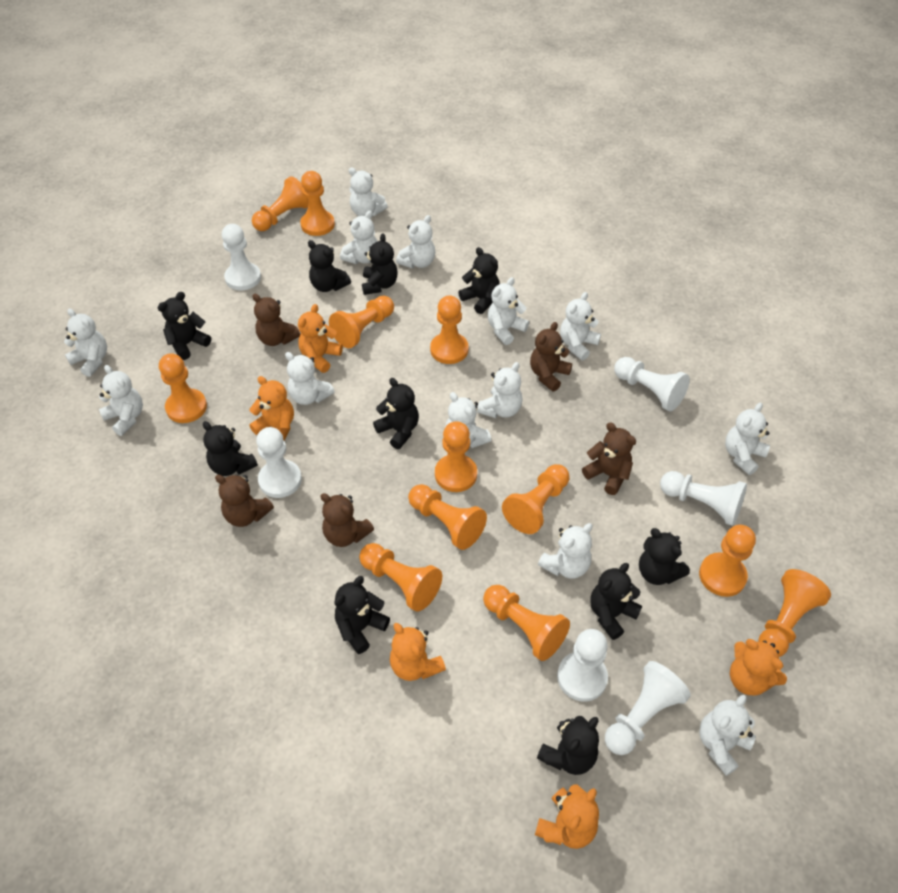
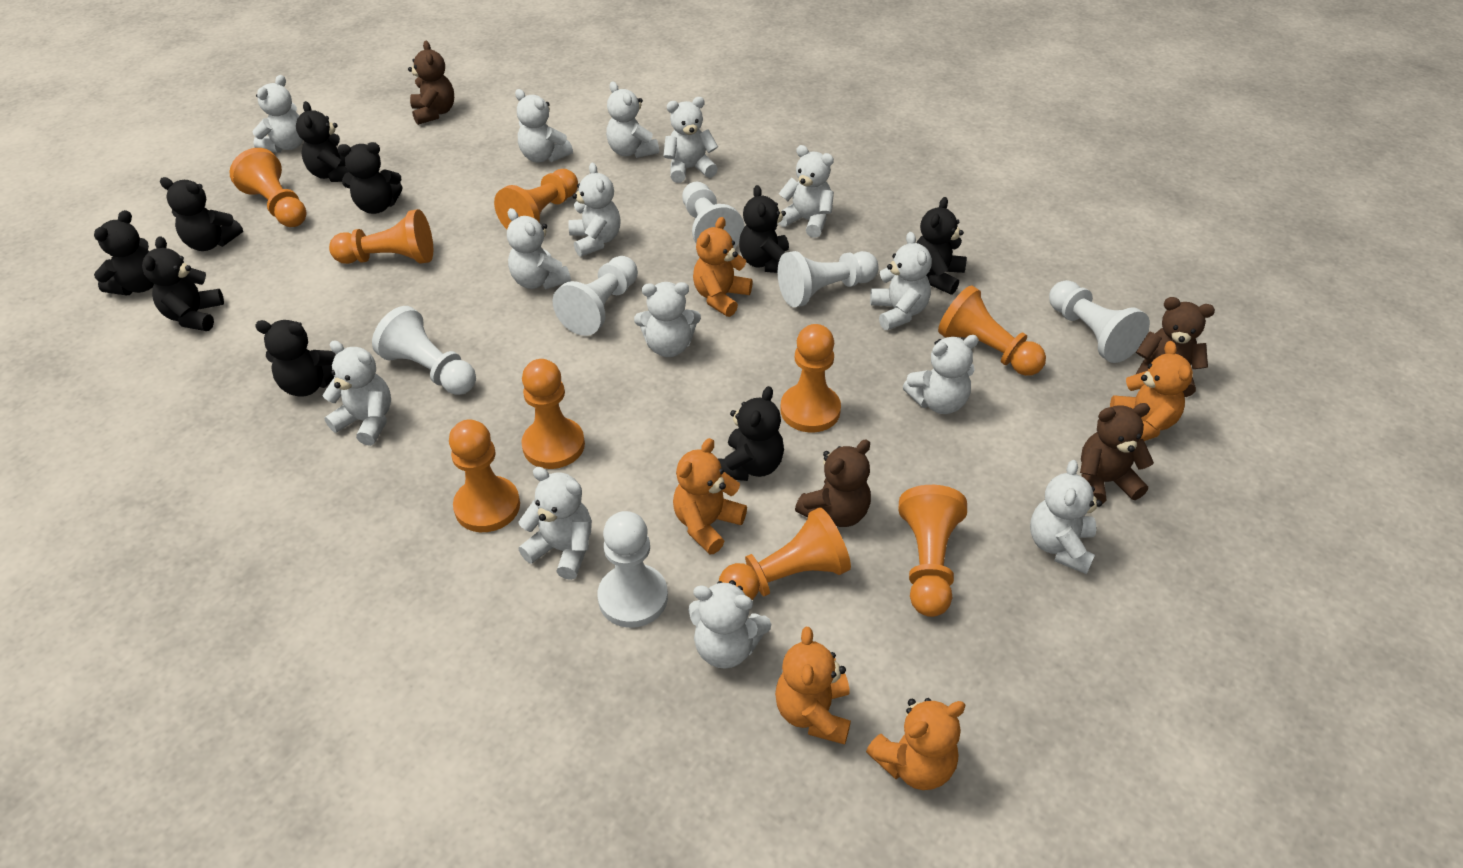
black teddy bear: [158,292,211,360] [203,421,258,476] [308,240,351,292] [334,576,390,654] [362,233,398,295] [373,378,419,449] [458,247,500,314] [537,716,599,775] [590,563,642,640] [639,528,690,585] = 10 -> [94,210,154,295] [142,236,224,331] [160,177,243,251] [255,320,336,397] [296,101,349,182] [338,142,403,214] [718,386,784,481] [739,185,789,273] [916,197,966,295] = 9
brown teddy bear: [215,474,274,527] [252,294,300,346] [320,493,374,547] [530,322,572,392] [582,422,636,495] = 5 -> [408,41,454,125] [795,440,871,527] [1080,403,1154,504] [1135,297,1215,397] = 4
orange pawn: [159,353,207,423] [252,176,308,231] [300,171,335,236] [329,296,394,348] [359,543,442,612] [408,484,487,550] [430,295,469,364] [435,421,477,492] [483,585,570,661] [502,464,570,534] [699,525,756,597] [758,569,831,657] = 12 -> [229,148,307,227] [329,209,433,264] [449,419,520,532] [494,169,578,229] [521,359,585,469] [719,507,851,600] [780,324,841,433] [899,485,967,617] [938,285,1046,376] = 9
white teddy bear: [64,309,107,377] [99,365,143,436] [285,352,335,405] [340,211,378,264] [349,167,388,216] [396,215,435,268] [445,392,491,448] [477,362,523,418] [488,277,529,345] [538,523,593,579] [560,292,601,360] [699,695,756,776] [725,403,770,475] = 13 -> [252,75,303,153] [322,340,391,446] [507,208,571,289] [515,89,573,162] [518,467,592,580] [568,162,621,257] [606,81,659,158] [634,282,701,357] [663,97,718,183] [688,580,771,669] [779,145,834,238] [870,232,932,330] [903,335,979,414] [1030,460,1102,574] = 14

